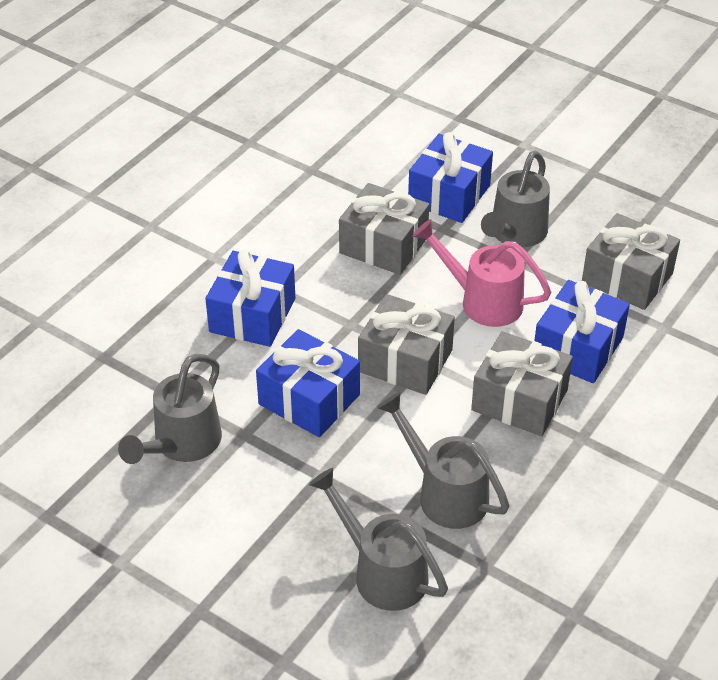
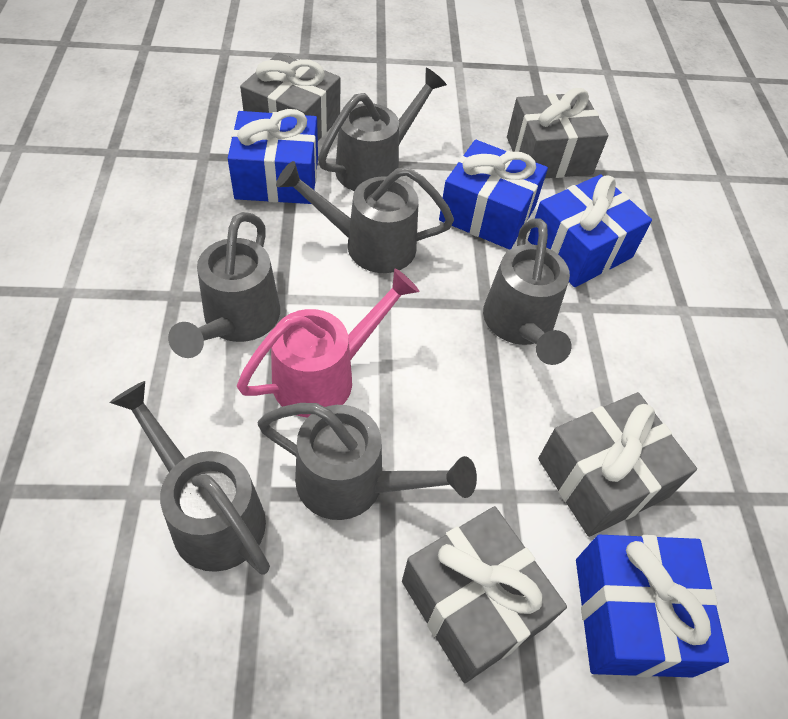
grey watering can: [118,354,222,464] [309,468,448,611] [377,392,509,529] [481,151,550,247] = 4 -> [110,381,270,575] [168,212,280,358] [258,403,477,520] [276,161,454,273] [318,68,447,191] [483,218,571,365] = 6

